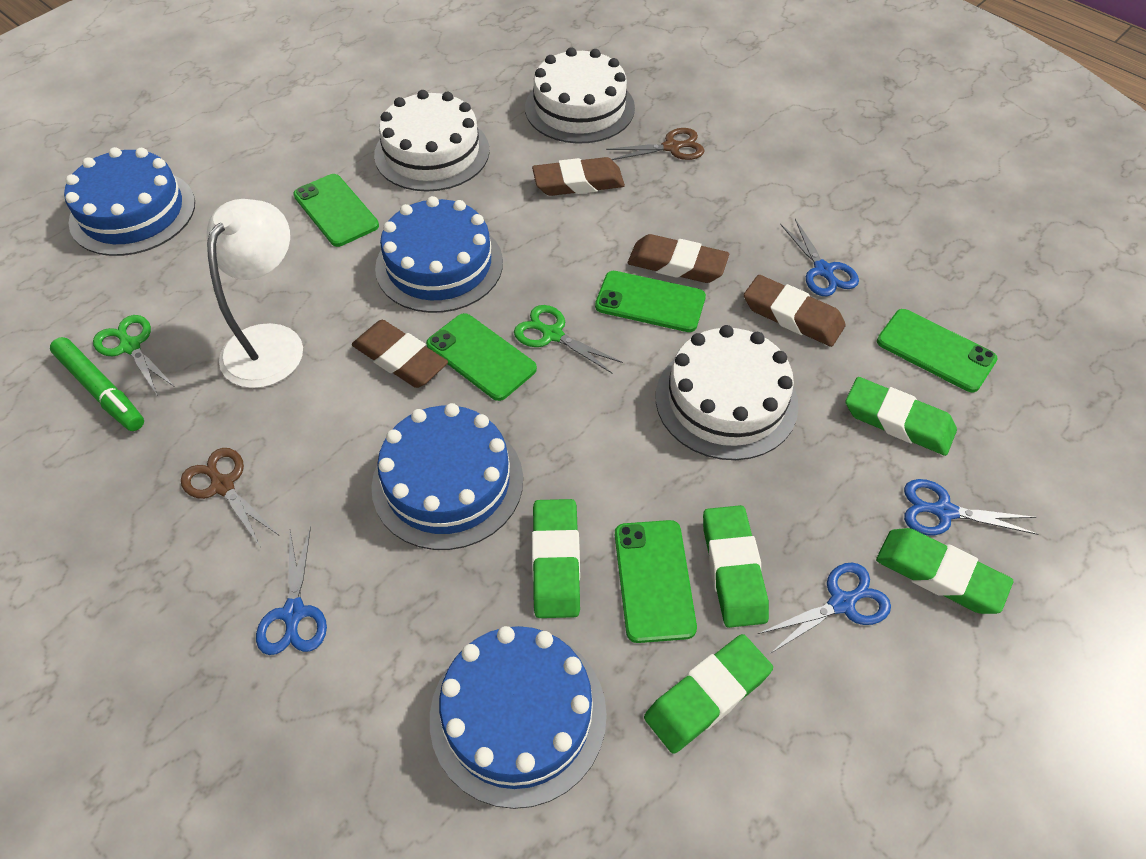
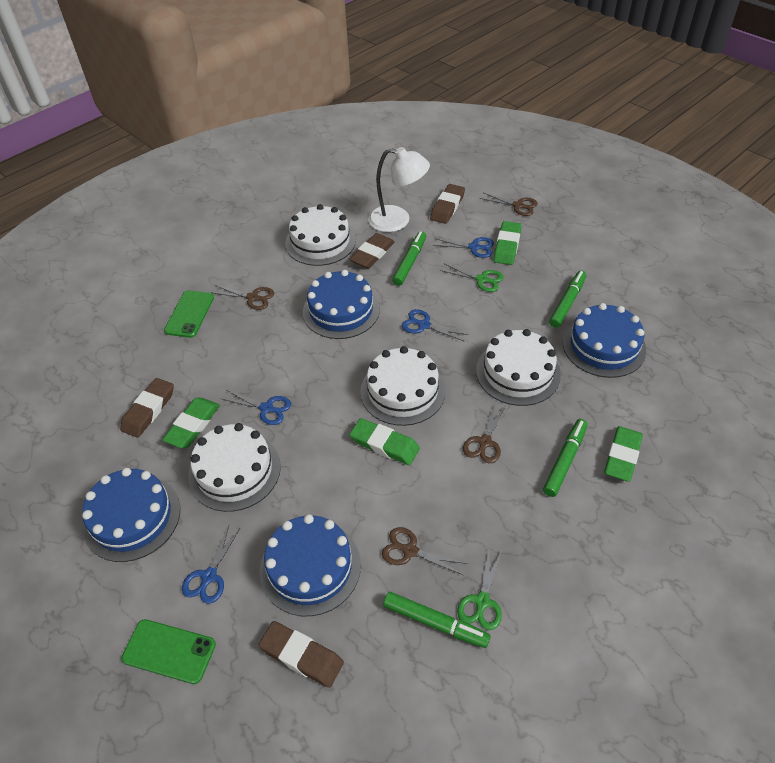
brown scissors: [181,448,278,546] [606,128,705,160] = 2 -> [211,285,274,310] [382,527,468,575] [463,403,506,463] [480,193,538,216] = 4
green eraser: [532,499,580,618] [644,634,773,754] [703,505,769,628] [845,377,957,456] [876,528,1013,614] = 5 -> [162,398,220,448] [350,418,420,465] [494,221,522,265] [604,426,643,482] = 4
green marker: [50,337,144,431] = 1 -> [383,592,491,648] [392,231,426,286] [543,419,588,497] [549,271,586,328] = 4
green phone: [293,174,379,247] [426,313,537,401] [595,271,706,332] [615,520,697,643] [877,309,998,392] = 5 -> [121,619,216,684] [164,290,214,338] = 2
white cake: [374,90,490,192] [525,47,635,144] [656,325,799,460] = 3 -> [188,423,281,512] [285,204,356,266] [360,346,445,426] [476,329,561,406] = 4

